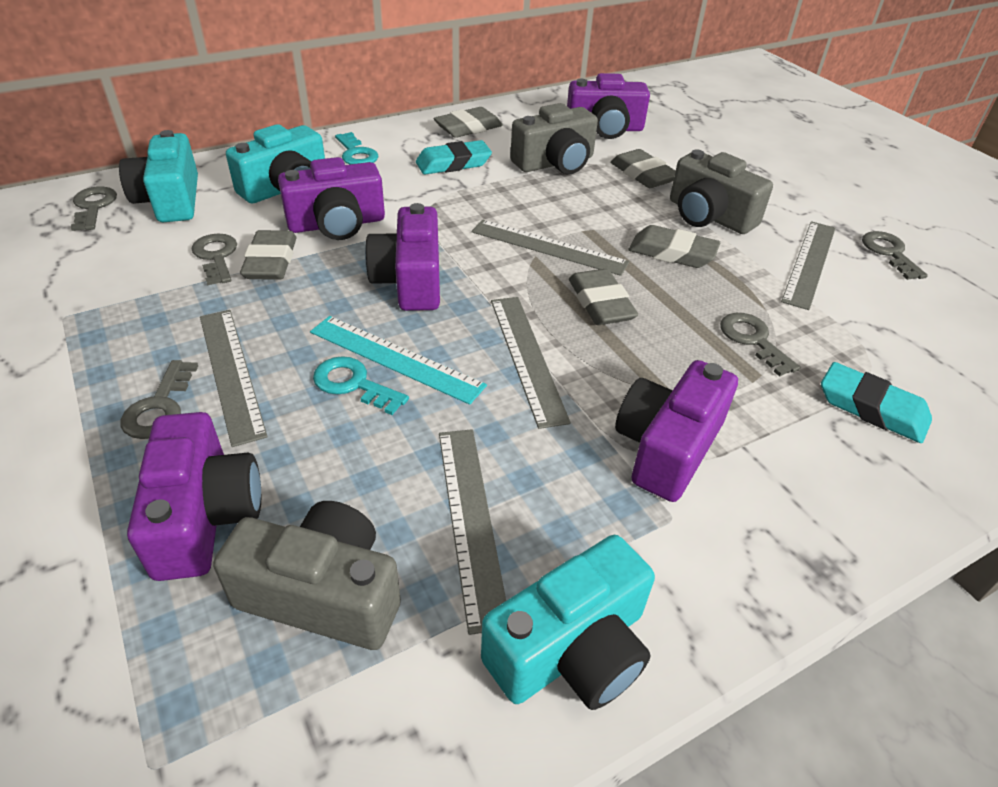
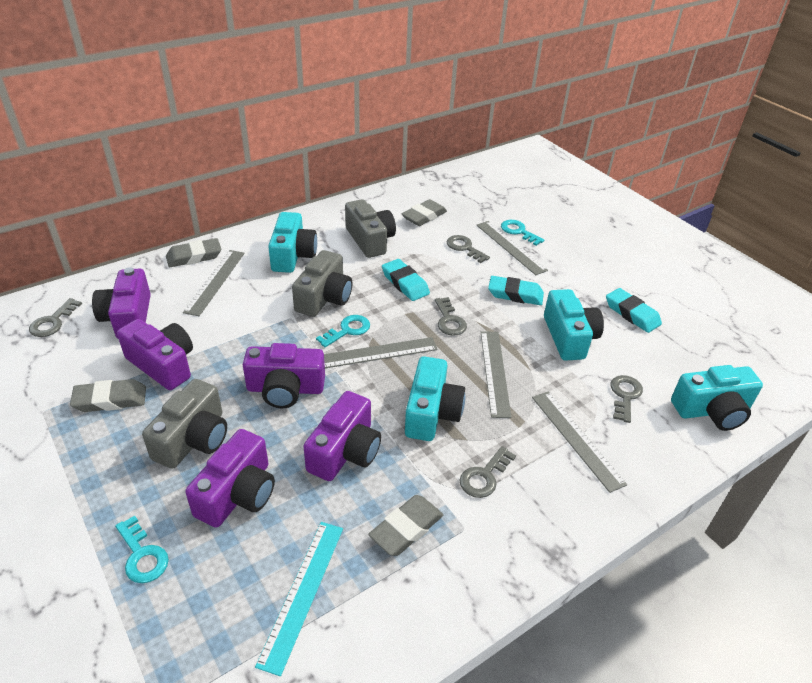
grey eraser: [240,230,296,280] [434,107,503,138] [569,269,638,325] [610,149,676,188] [629,225,720,268] = 5 -> [70,379,146,412] [166,238,221,267] [368,495,443,556] [402,199,447,226] = 4
turquoise camera: [119,130,198,222] [226,124,325,204] [481,535,655,710] = 3 -> [268,212,317,273] [405,356,465,441] [544,289,604,361] [671,365,763,431] = 4
turquoise eraser: [416,140,492,174] [821,362,932,443] = 2 -> [382,259,430,301] [488,276,544,305] [606,288,662,333] = 3
turquoise key: [313,356,409,415] [335,132,379,164] = 2 -> [115,516,169,583] [316,315,370,347] [501,220,545,246] = 3

